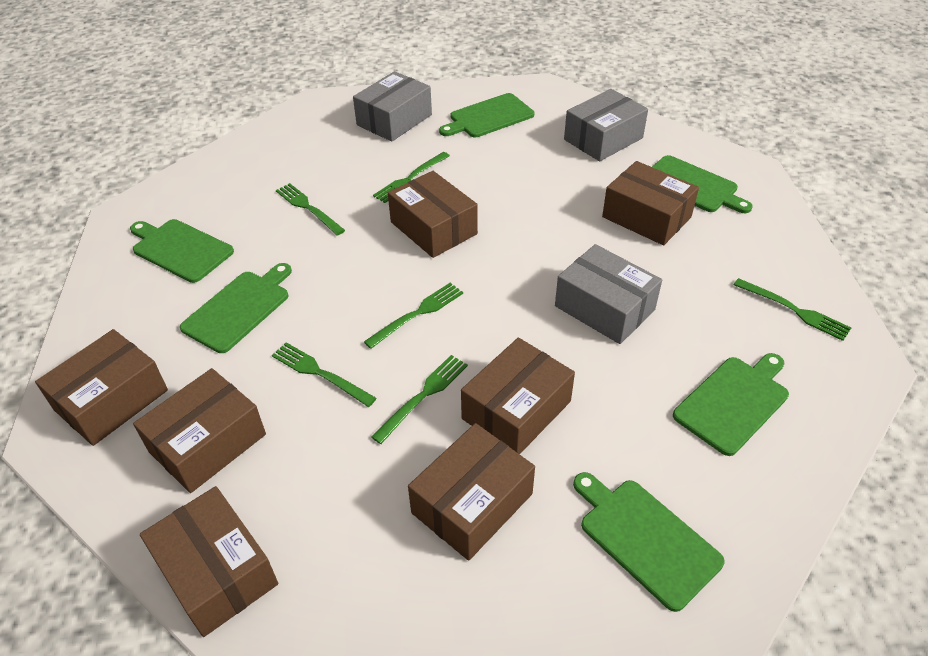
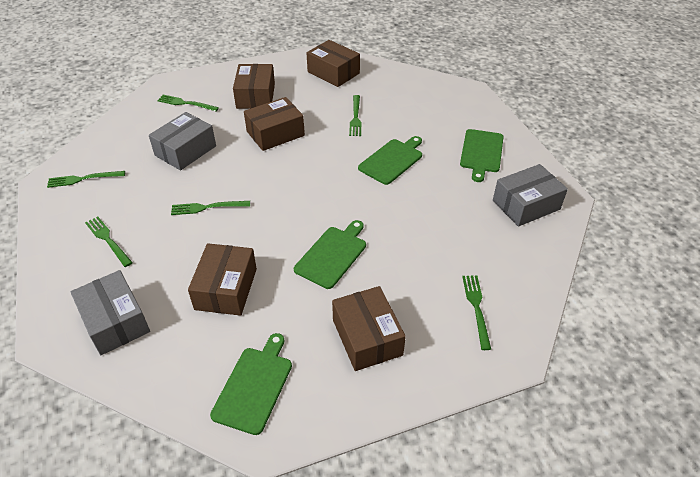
brown box: [35,329,168,446] [133,368,266,493] [140,486,278,637] [388,171,478,258] [408,423,535,561] [461,337,575,454] [602,161,699,245] = 7 -> [188,243,257,316] [233,64,275,109] [244,97,305,151] [307,40,360,87] [332,286,406,371] = 5
green cutting board: [130,219,234,283] [180,263,292,353] [439,93,534,137] [573,472,725,612] [652,155,753,213] [673,353,789,456] = 6 -> [210,333,292,435] [294,220,366,289] [358,136,422,185] [460,129,503,182] = 4

